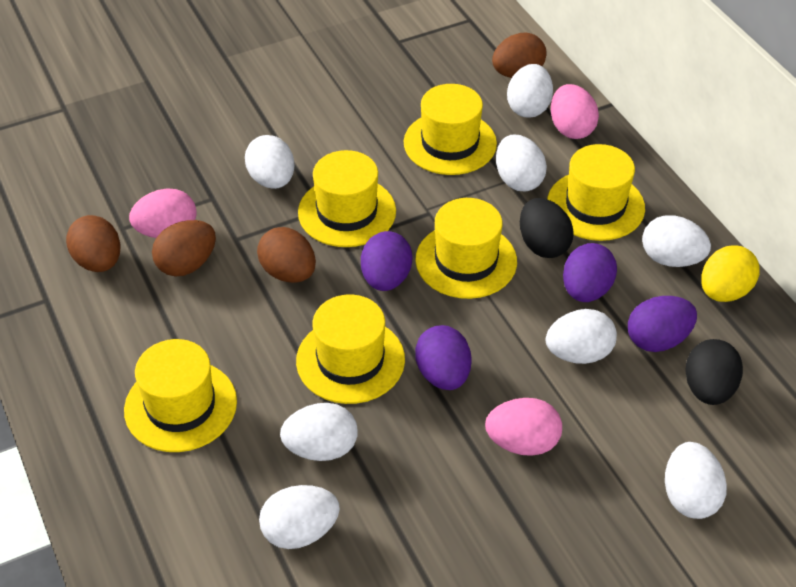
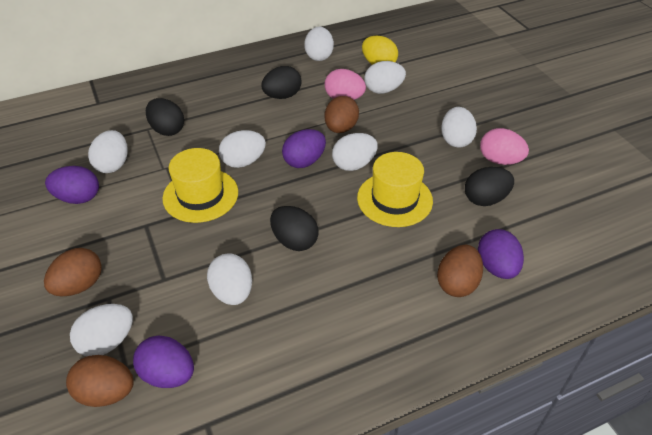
black egg: [520,198,574,258] [685,339,743,405] = 2 -> [146,98,184,136] [262,66,302,99] [270,206,319,251] [465,167,514,206] = 4
pink egg: [129,188,197,238] [485,398,562,456] [551,84,599,139] = 3 -> [325,69,366,100] [480,128,529,165] = 2
yellow hat: [124,339,237,452] [296,294,405,404] [298,150,396,247] [404,84,497,175] [415,198,517,299] [547,144,645,241] = 6 -> [162,148,238,223] [357,152,433,227] = 2

